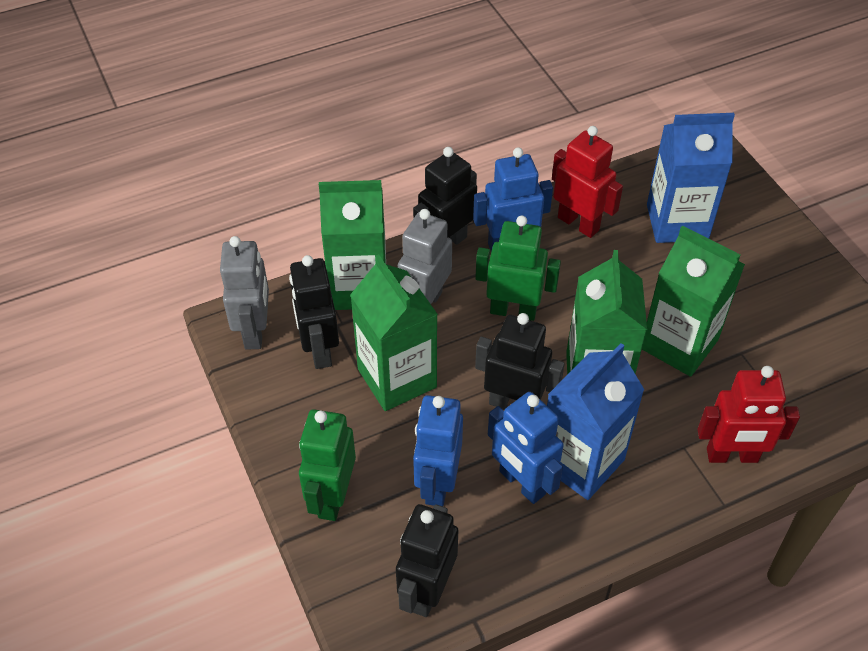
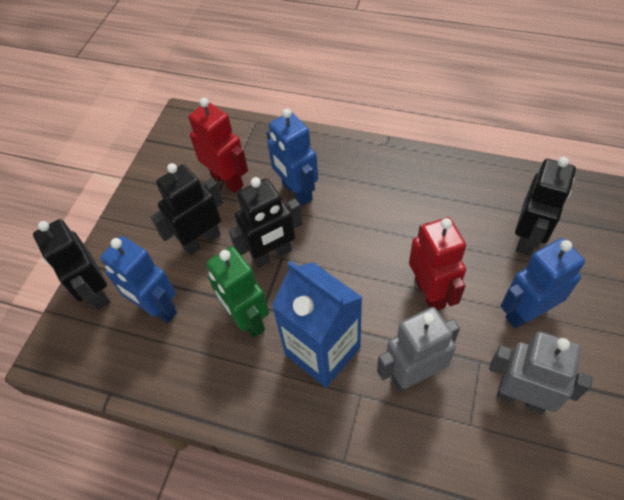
blue carton: [547,343,644,500] [647,113,735,243] = 2 -> [271,261,363,387] = 1
green carton: [319,180,386,310] [350,254,438,411] [566,250,647,375] [642,225,745,377] = 4 -> none = 0
green robot: [299,409,356,521] [475,216,561,321] = 2 -> [206,246,269,338] = 1

